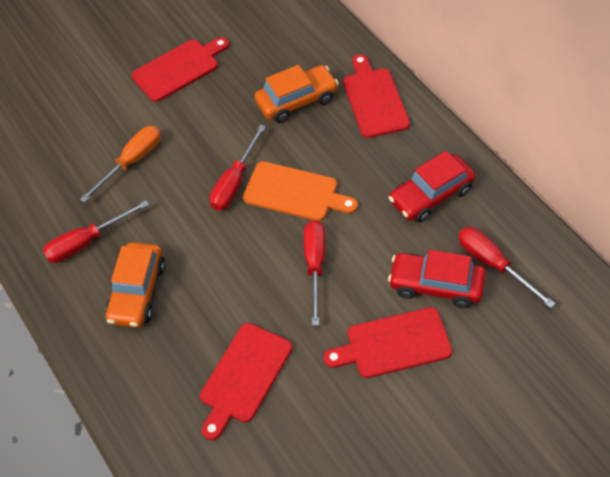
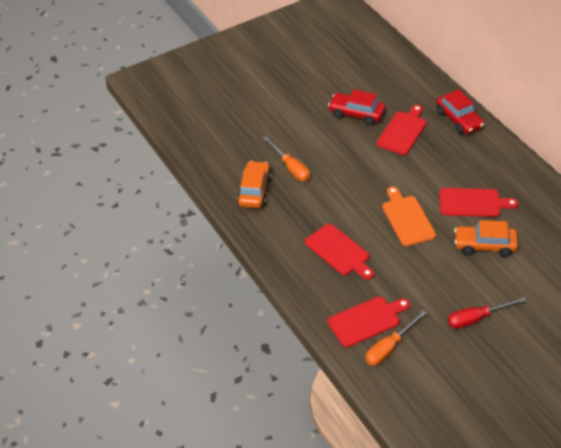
orange screwdriver: [80,126,161,203] = 1 -> [263,136,310,181] [366,310,427,366] = 2
red screwdriver: [43,200,149,263] [210,125,266,211] [304,220,325,326] [458,227,556,308] = 4 -> [448,297,526,329] = 1

